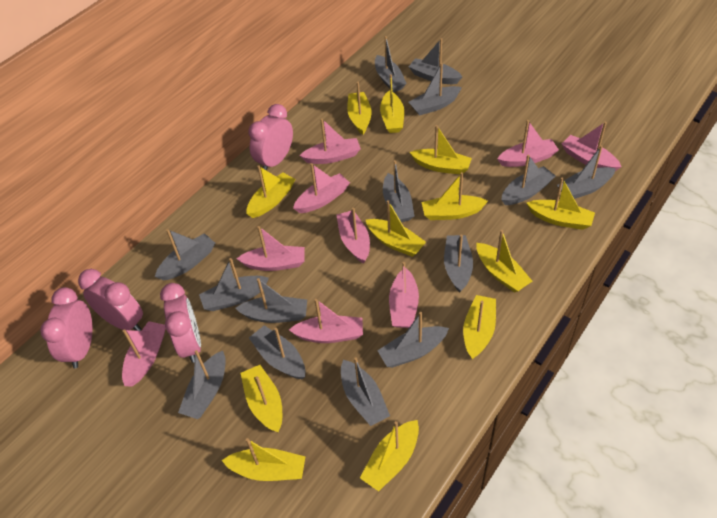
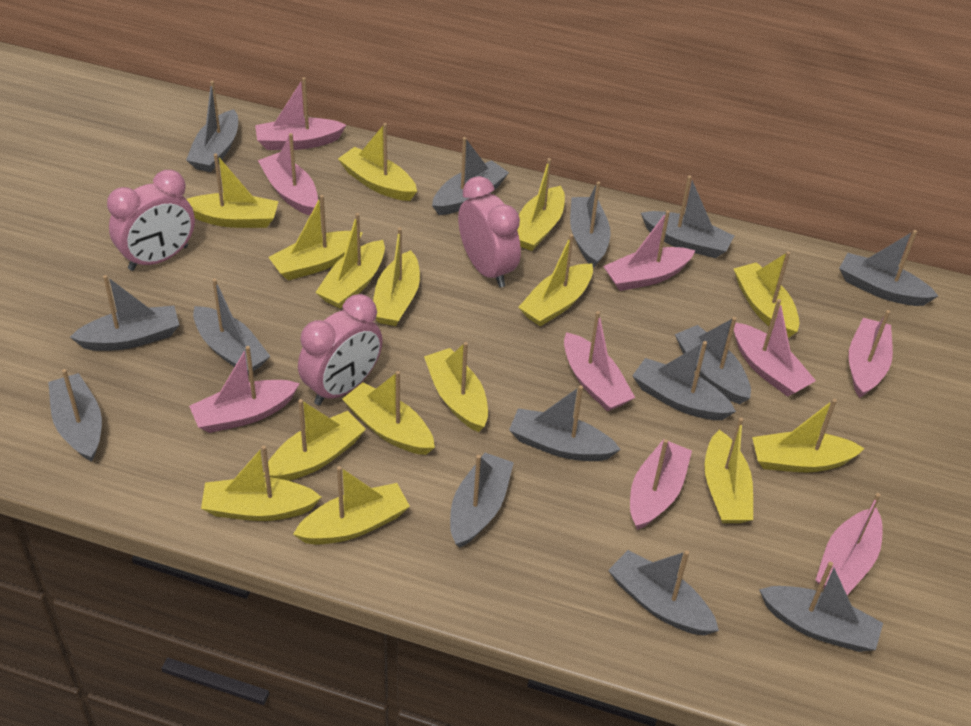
pink clock: [40,287,92,368] [78,269,143,331] [160,283,201,363] [248,104,293,171] = 4 -> [107,170,195,271] [298,294,383,405] [458,176,521,288] = 3
yellow boat: [222,438,306,481] [240,365,282,432] [246,165,296,218] [347,82,372,135] [360,420,419,491] [366,200,426,257] [380,74,404,133] [409,125,472,175] [422,172,488,220] [463,295,496,359] [476,230,532,293] [527,177,595,230] = 12 -> [186,153,279,228] [201,445,321,521] [264,399,366,481] [268,195,363,280] [293,466,410,545] [315,213,385,309] [338,123,417,201] [342,371,435,455] [373,227,420,326] [424,342,488,432] [517,158,565,251] [518,234,593,327] [705,418,753,523] [734,251,799,338] [752,399,865,472] = 15

